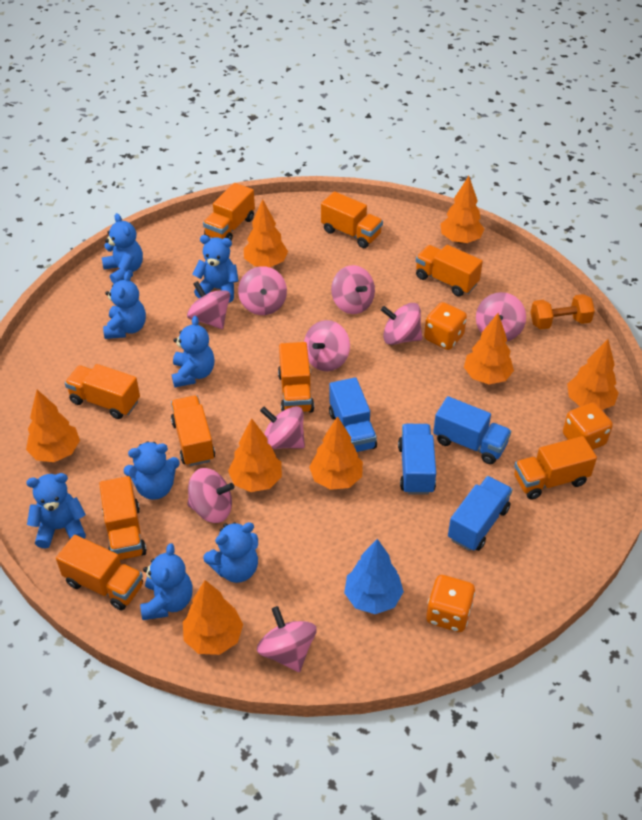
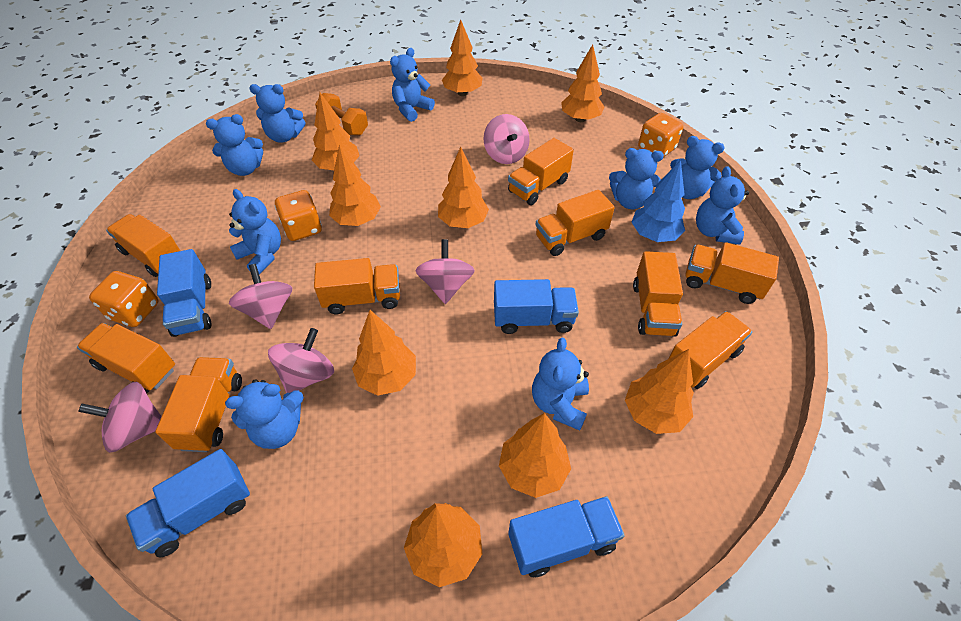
blue teddy bear: [26,473,86,548] [102,213,143,284] [103,272,146,339] [124,441,180,500] [140,543,193,620] [172,316,215,387] [192,235,239,303] [203,522,258,583] = 8 -> [206,114,263,176] [225,379,304,449] [229,189,281,275] [249,84,305,143] [390,48,435,122] [532,337,589,431] [609,148,664,209] [670,136,725,199] [696,166,749,245] = 9
orange tree: [26,390,80,462] [183,580,243,655] [228,418,282,492] [244,199,288,267] [309,416,363,490] [441,176,484,243] [464,313,514,384] [567,339,619,410] = 8 -> [312,92,360,170] [329,144,381,226] [352,310,416,396] [404,503,482,587] [438,147,489,228] [442,19,482,96] [499,413,571,498] [561,44,604,122] [625,349,694,434] = 9
pink spinning top: [187,281,230,329] [187,468,234,523] [238,266,287,315] [256,606,317,672] [260,406,305,449] [304,320,350,371] [331,265,375,314] [381,303,422,345] [476,292,526,342] = 9 -> [78,381,162,453] [229,264,292,329] [268,328,334,393] [415,239,475,304] [483,114,530,164] = 5

